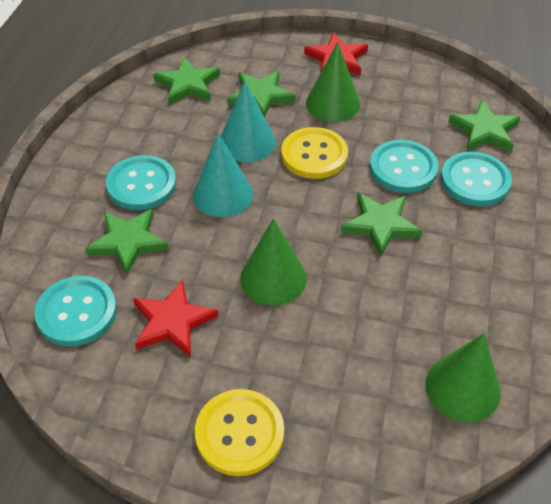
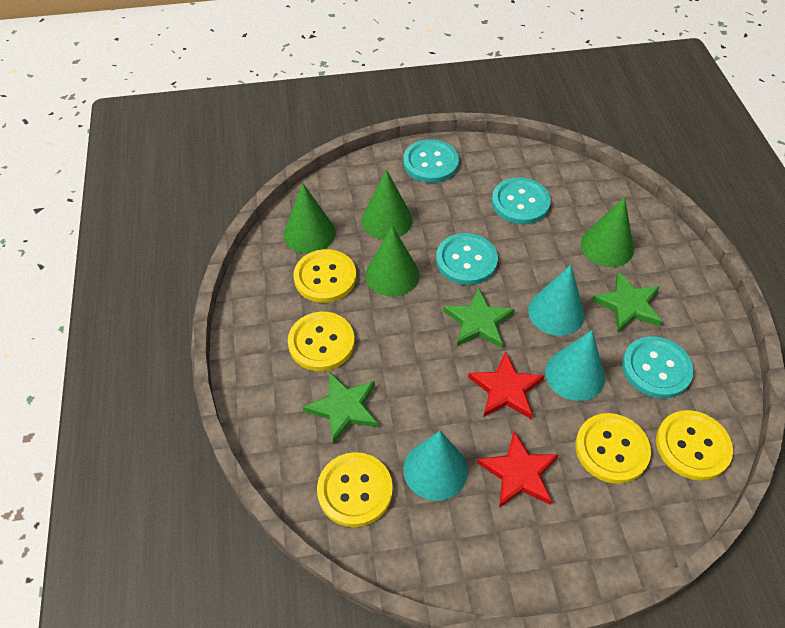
green cone: [240,219,307,306] [306,42,360,122] [425,333,500,422] = 3 -> [284,184,336,254] [361,170,413,239] [365,226,420,297] [581,197,634,267] = 4
green star: [85,209,169,275] [153,57,220,104] [227,71,296,117] [341,193,422,257] [448,100,521,152] = 5 -> [303,372,378,444] [443,288,515,348] [591,272,663,332] = 3
turquoise cone: [193,133,253,217] [221,81,276,162] = 2 -> [404,431,468,501] [528,265,585,336] [545,330,605,401] = 3
yellow button: [195,389,284,476] [281,127,348,179] = 2 -> [288,312,355,371] [293,249,356,303] [317,452,393,527] [575,413,651,484] [656,410,733,481] = 5

